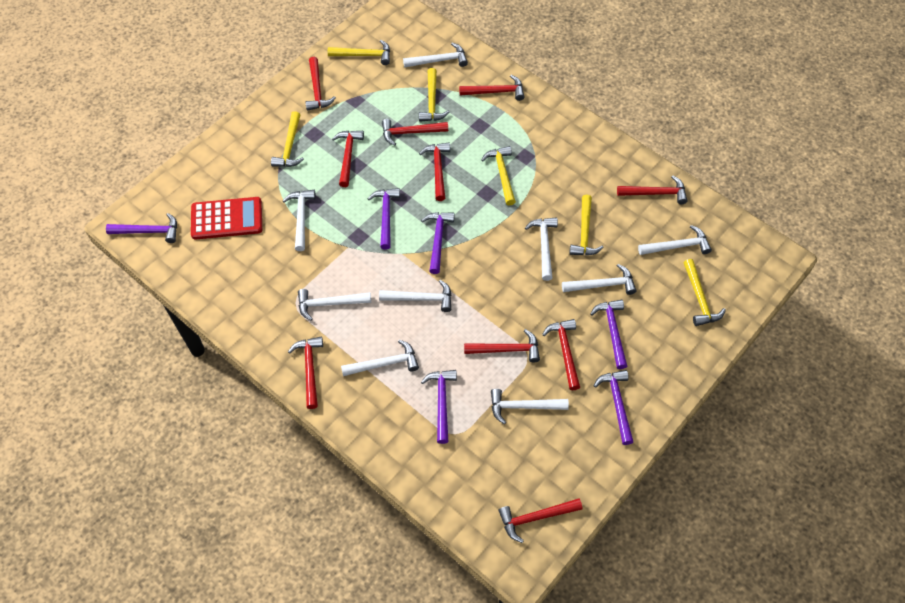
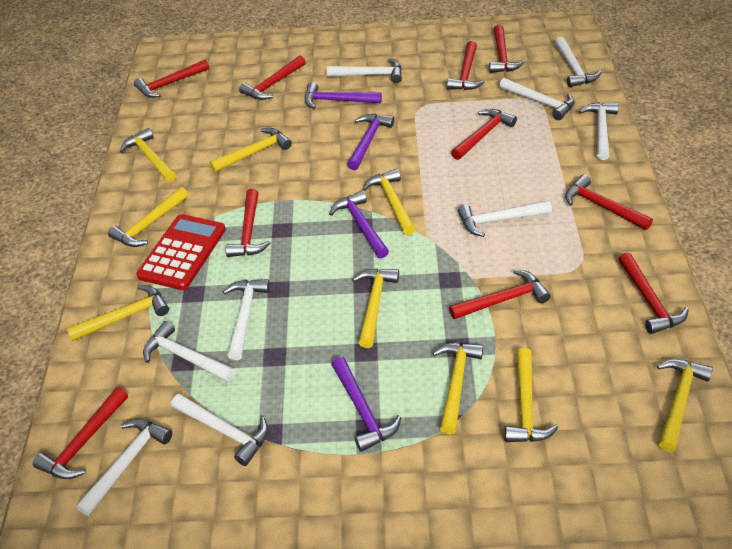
purple hammer: [106,213,177,243] [368,188,400,250] [421,212,455,274] [421,370,457,444] [590,300,627,369] [594,370,633,445] = 6 -> [305,82,382,109] [330,191,389,258] [332,357,401,452] [347,114,394,170] = 4
yellow hammer: [271,111,304,167] [328,40,390,65] [419,68,449,122] [481,146,516,206] [569,195,604,255] [683,259,726,326] = 6 -> [66,285,169,341] [108,187,188,247] [120,128,176,182] [210,128,292,172] [352,268,399,348] [363,169,416,235] [432,343,483,435] [505,348,559,442] [657,359,713,452] = 9

